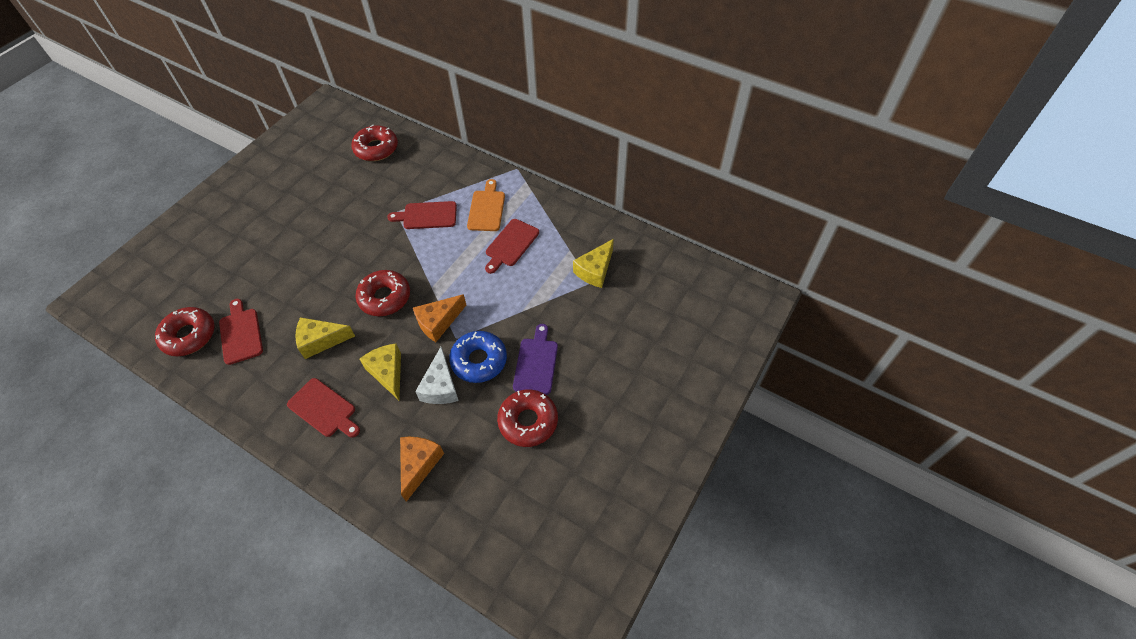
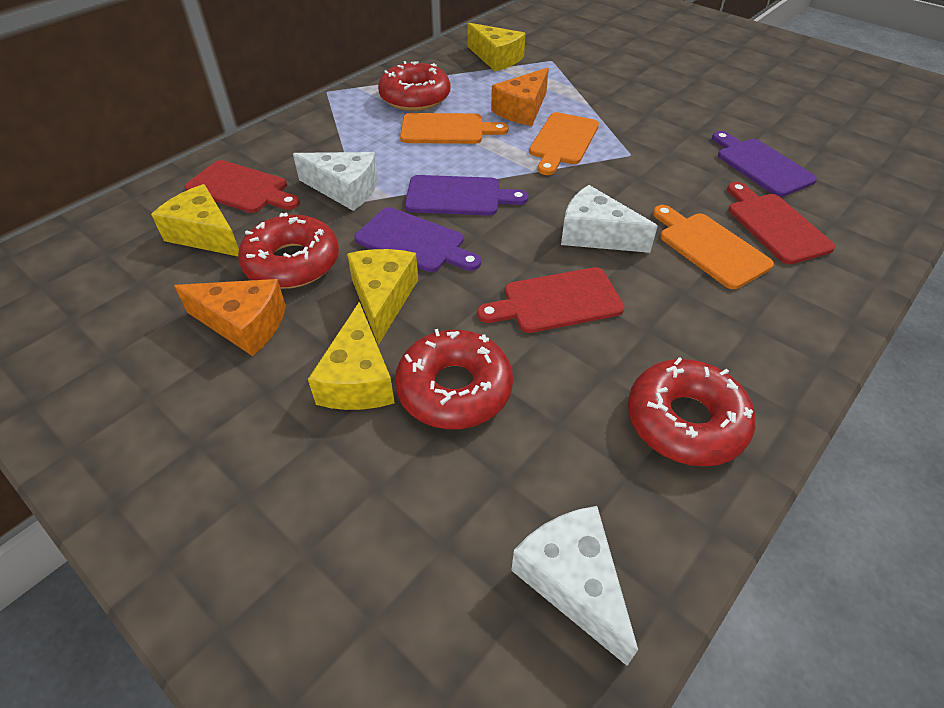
blue donut: [449,331,507,383] = 1 -> none = 0
orange cutting board: [467,179,505,231] = 1 -> [400,113,509,144] [529,112,599,175] [653,205,774,289] = 3
purple cutting board: [513,324,558,395] = 1 -> [354,207,481,272] [405,175,528,215] [712,131,817,197] = 3
red cutting board: [219,299,263,365] [287,378,360,438] [387,201,457,229] [485,219,539,274] = 4 -> [185,160,300,213] [477,267,625,333] [727,182,835,264] = 3
white cheese: [415,347,459,404] = 1 -> [293,152,378,211] [511,506,638,666] [561,185,658,253] = 3
yellow cheese: [295,317,355,359] [360,344,401,400] [573,239,614,288] = 3 -> [151,184,239,256] [308,302,395,410] [347,249,418,345] [467,23,525,72] = 4

